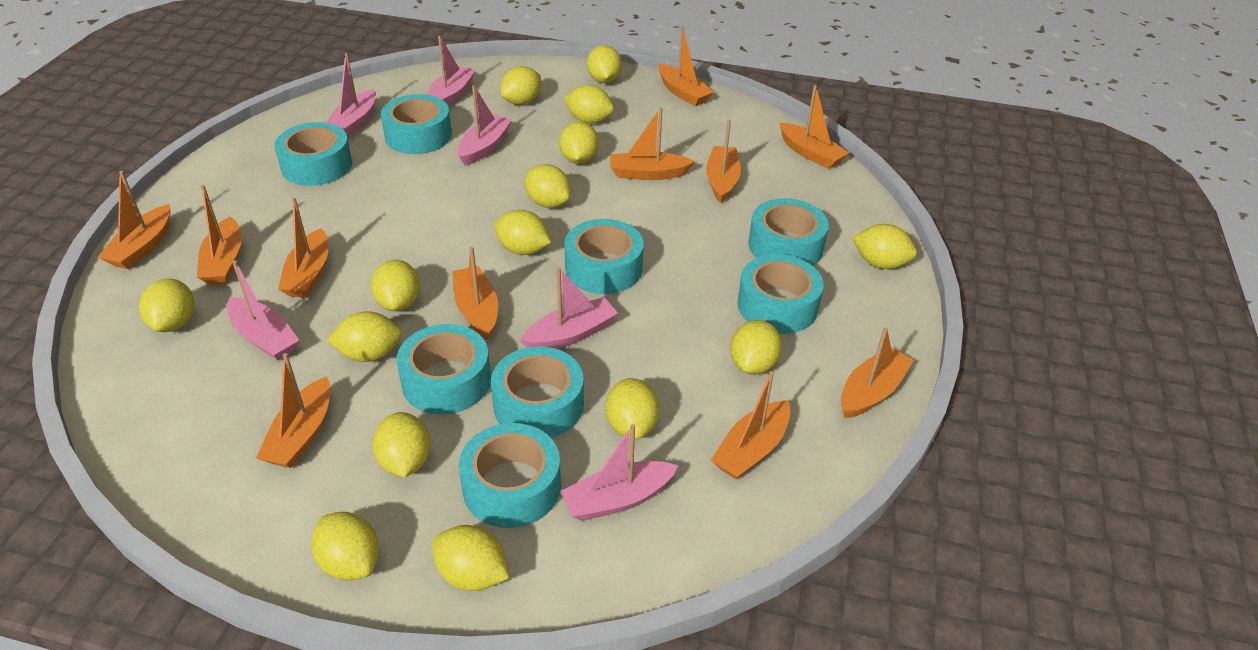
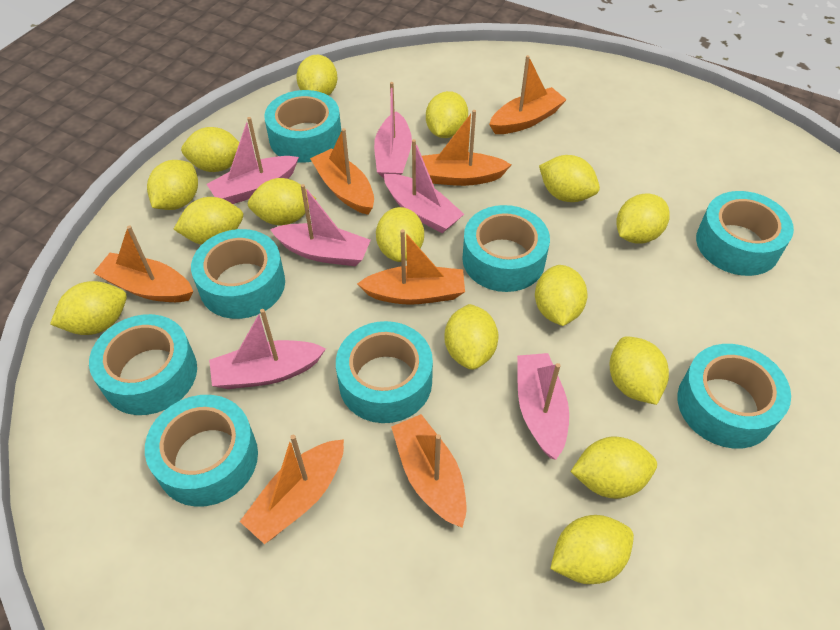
orange boat: [98,171,171,269] [197,185,242,285] [256,353,331,468] [278,197,329,298] [452,246,498,340] [610,108,695,180] [658,27,714,106] [706,119,741,203] [711,371,791,480] [779,85,849,169] [841,327,914,418] = 11 -> [93,225,193,302] [240,435,344,544] [310,128,374,215] [357,229,465,305] [391,414,466,528] [422,110,511,186] [489,55,567,134] = 7

